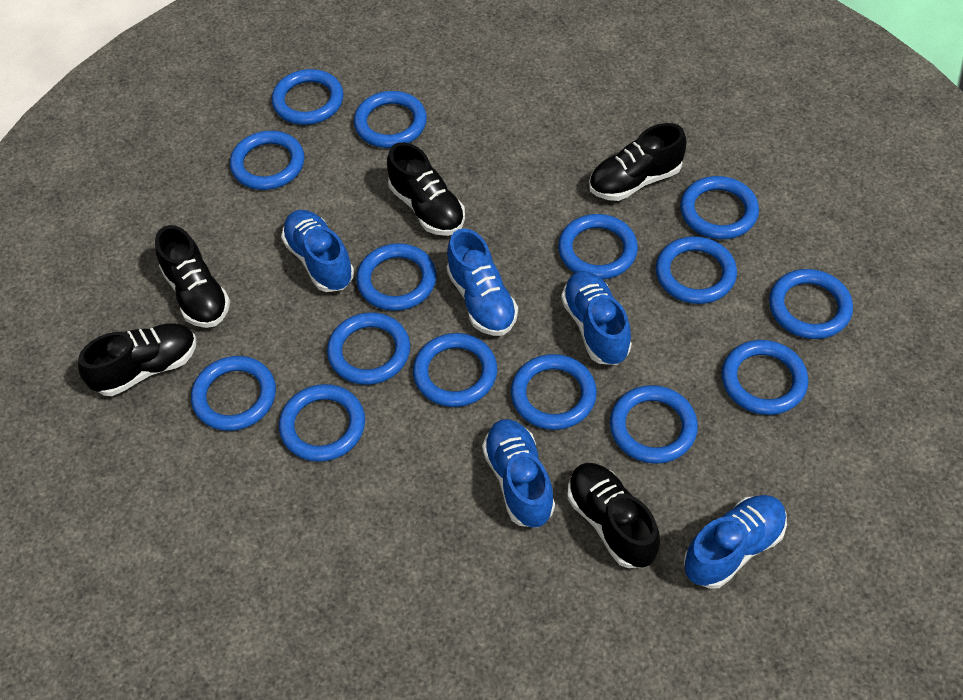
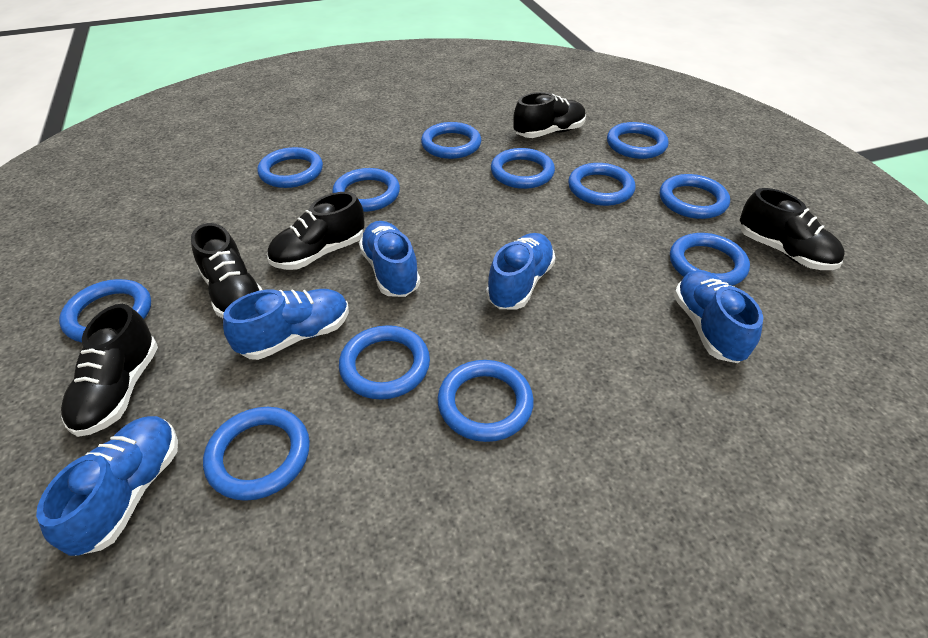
blue ring: [191,356,276,431] [230,131,305,190] [272,69,344,125] [279,384,365,462] [327,312,410,385] [354,91,427,148] [356,243,437,311] [413,333,497,407] [511,354,597,430] [558,214,638,280] [610,385,698,464] [656,236,737,304] [680,176,759,239] [721,340,809,415] [769,269,853,339] = 15 -> [59,279,151,342] [203,407,310,501] [257,147,323,188] [332,168,400,212] [339,325,430,399] [421,122,481,159] [437,360,534,442] [491,148,555,189] [568,163,635,206] [607,122,669,159] [660,174,730,219] [670,233,750,286] = 12

